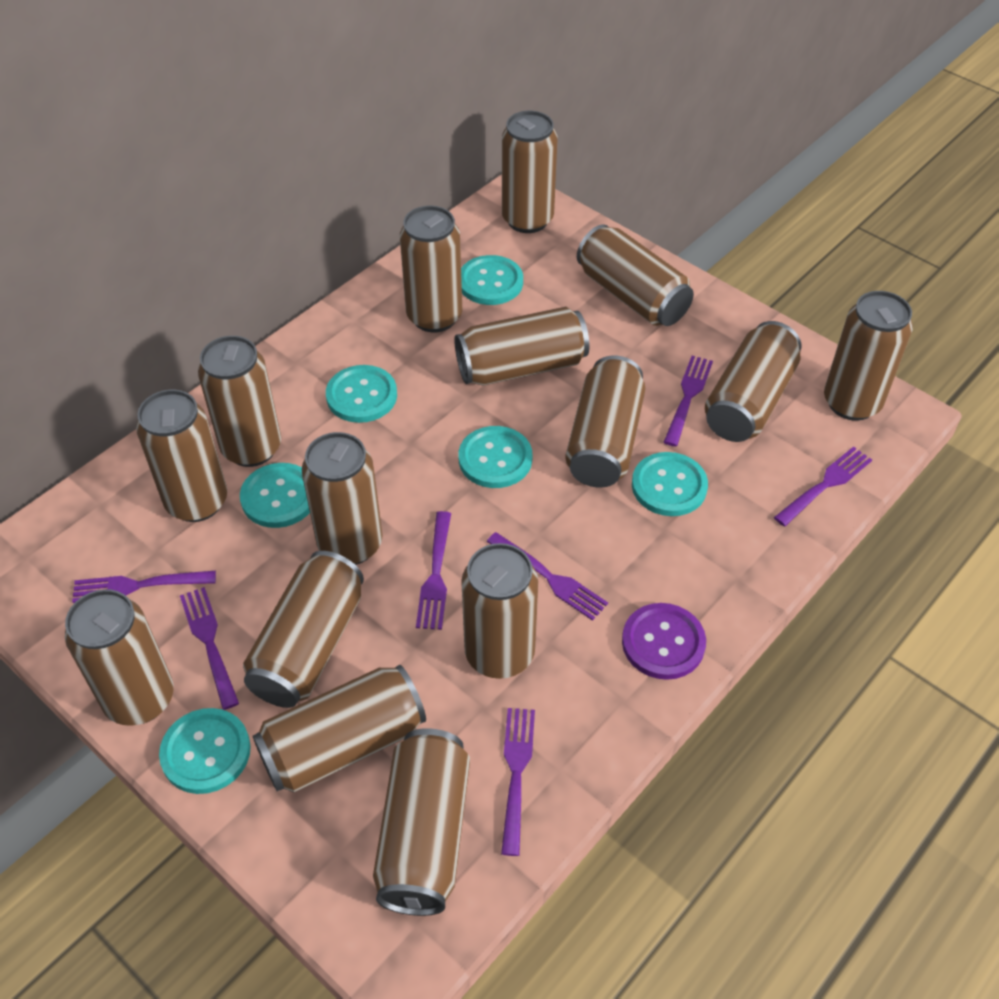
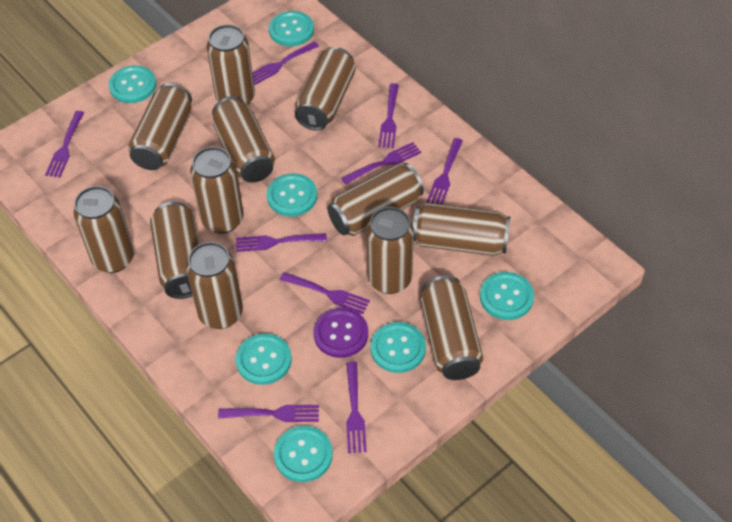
brown can: [65,589,173,726] [136,389,227,522] [198,336,281,467] [243,551,364,708] [253,665,426,792] [302,432,382,565] [373,728,470,916] [400,206,462,332] [454,307,589,386] [461,543,538,679] [502,111,557,233] [565,355,645,488] [577,224,694,326] [705,321,801,442] [824,291,913,421] = 15 -> [73,186,134,273] [128,83,192,170] [150,202,199,299] [186,242,243,329] [190,147,243,234] [207,25,255,104] [212,96,275,183] [295,47,356,131] [327,163,424,236] [366,207,414,294] [413,203,510,256] [421,275,483,380] = 12
purple fork: [72,571,216,603] [180,587,239,710] [416,511,451,630] [487,532,608,621] [501,708,535,856] [664,356,713,447] [774,446,872,526] = 7 -> [45,111,84,178] [218,405,319,422] [236,233,327,252] [252,41,319,85] [280,272,370,314] [341,142,421,185] [346,362,367,453] [378,83,399,148] [427,138,463,205] = 9
turquoise button: [159,708,251,794] [240,463,310,528] [326,365,397,423] [459,426,532,488] [461,255,523,305] [632,452,708,516] = 6 -> [109,65,156,103] [236,333,292,385] [267,173,317,216] [269,11,314,46] [274,426,333,482] [371,322,426,373] [480,272,534,320] = 7

